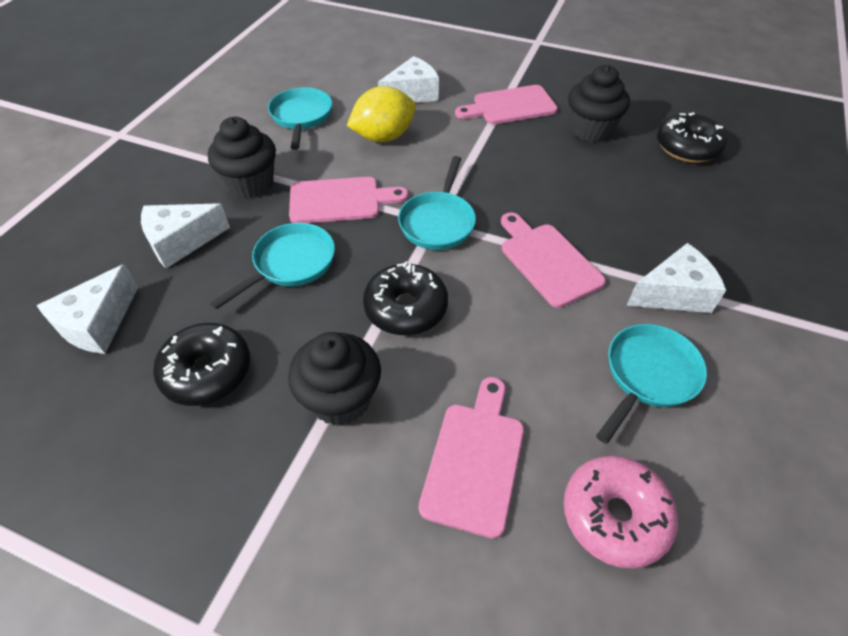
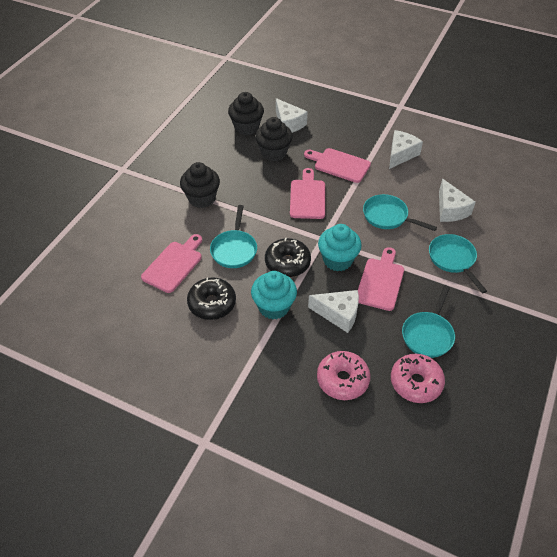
black donut: [153,323,250,406] [363,261,448,335] [657,112,727,163] = 3 -> [187,278,236,320] [265,238,311,277] = 2
pink donut: [564,456,678,569] = 1 -> [317,351,370,400] [391,354,445,403] = 2
turquoise cupcake: none = 0 -> [251,271,297,319] [318,224,362,271] = 2
yellow lemon: [347,86,416,142] = 1 -> none = 0

